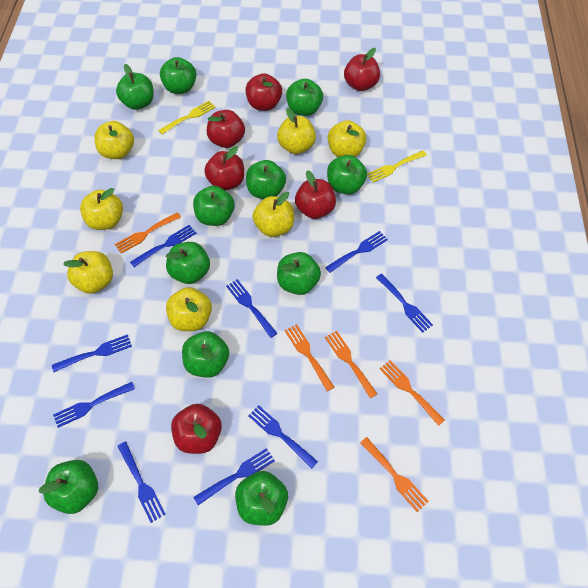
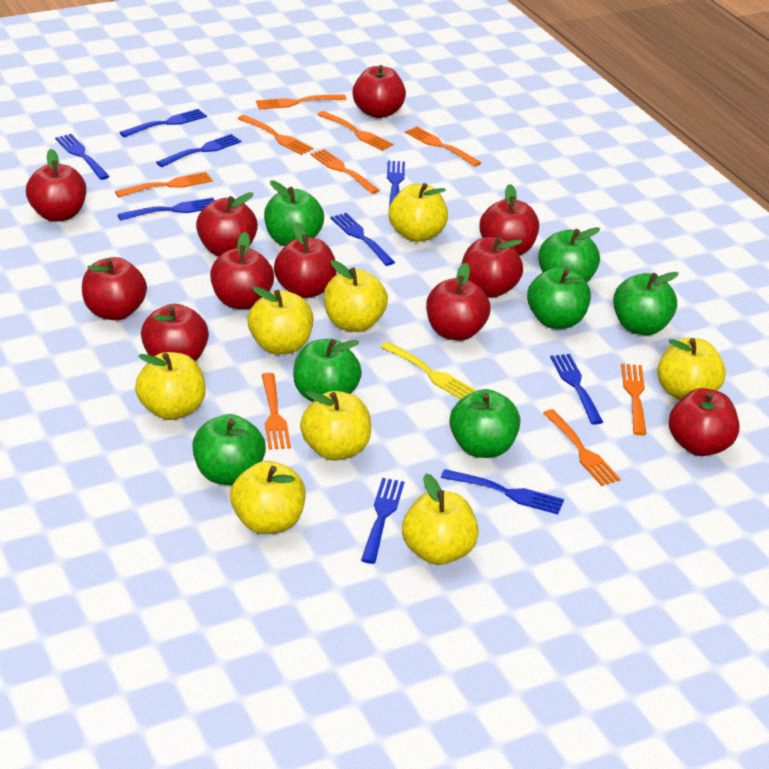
green apple: [38,460,98,514] [116,64,154,110] [160,57,196,94] [166,242,210,284] [182,331,229,378] [193,186,235,226] [235,471,288,526] [246,160,286,199] [277,252,321,295] [286,79,323,116] [327,155,367,194] = 11 -> [192,414,266,485] [264,181,324,246] [293,339,362,402] [450,389,520,458] [527,267,591,329] [538,227,600,282] [613,272,679,335] = 7
orange fork: [115,212,181,253] [285,324,334,391] [325,331,377,398] [360,437,429,512] [380,360,445,426] = 5 -> [115,172,213,197] [238,115,313,155] [256,94,346,110] [262,373,291,450] [311,149,380,194] [317,111,394,151] [405,126,481,167] [543,409,621,486] [621,364,646,435] = 9
red apple: [171,404,222,454] [204,146,244,191] [207,110,245,148] [245,73,282,111] [295,170,336,219] [344,48,380,91] = 6 -> [26,149,86,222] [82,257,147,320] [141,304,209,362] [196,192,258,256] [210,232,274,309] [274,222,337,298] [353,65,406,118] [426,263,491,341] [462,237,523,298] [479,184,539,256] [669,388,739,456] = 11
yellow apple: [63,251,113,294] [80,188,123,230] [95,121,134,159] [166,287,212,331] [253,192,294,237] [277,108,316,154] [328,120,366,157] = 7 -> [135,352,206,420] [230,461,306,534] [248,286,313,354] [300,391,371,461] [324,260,388,332] [389,183,448,242] [402,473,479,565] [657,338,726,400] = 8
yellow fork: [158,101,216,134] [367,151,427,183] = 2 -> [381,342,476,400] = 1

